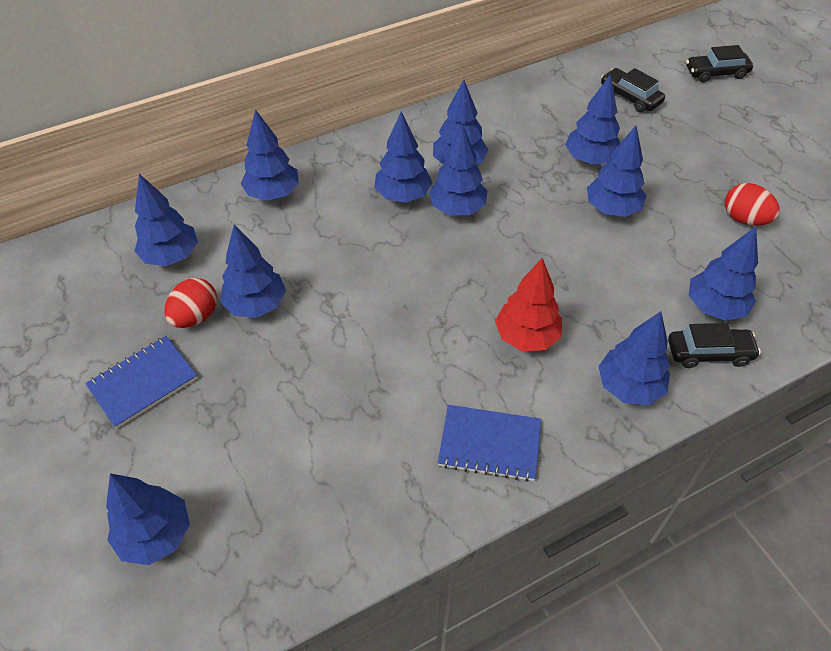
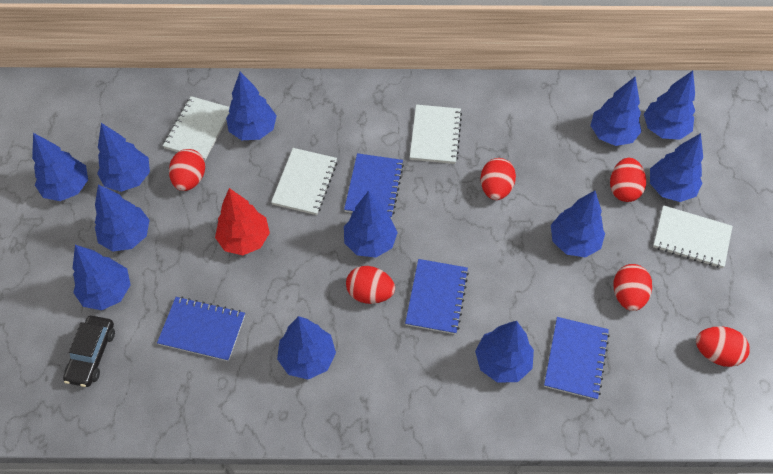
black car: [601,68,665,112] [668,323,761,368] [686,45,753,82] = 3 -> [63,316,115,387] = 1
blue notebook: [85,336,198,428] [438,405,541,482] = 2 -> [157,297,245,361] [344,153,404,218] [405,259,469,334] [544,317,610,400] = 4
blue tree: [106,473,190,565] [135,174,198,266] [220,225,286,318] [241,109,299,201] [374,111,432,203] [429,124,488,215] [433,79,488,165] [565,75,620,164] [587,126,646,217] [598,311,670,405] [689,227,758,321] = 11 -> [32,133,88,201] [73,245,131,310] [95,184,150,252] [97,123,150,192] [226,72,277,140] [277,316,336,380] [344,191,398,258] [475,321,534,383] [551,191,605,257] [590,76,642,146] [644,71,695,140] [650,133,703,202] = 12
red egg: [164,278,217,328] [725,183,780,226] = 2 -> [169,149,205,191] [346,266,395,304] [480,158,516,200] [610,158,646,202] [614,264,652,311] [696,326,750,367] = 6
white notebook: none = 0 -> [163,96,230,160] [271,148,337,215] [410,105,462,164] [653,205,733,268] = 4

